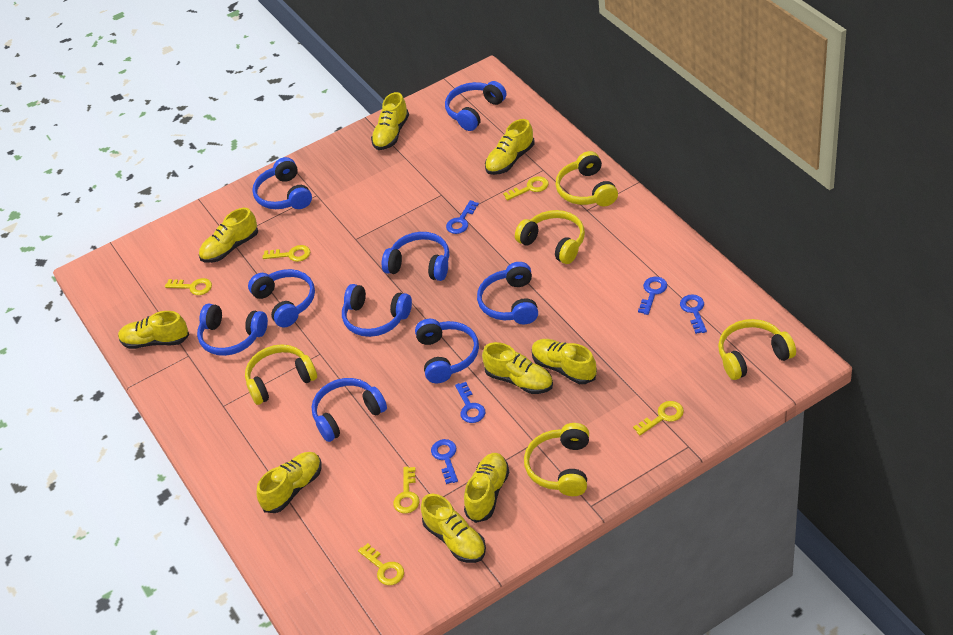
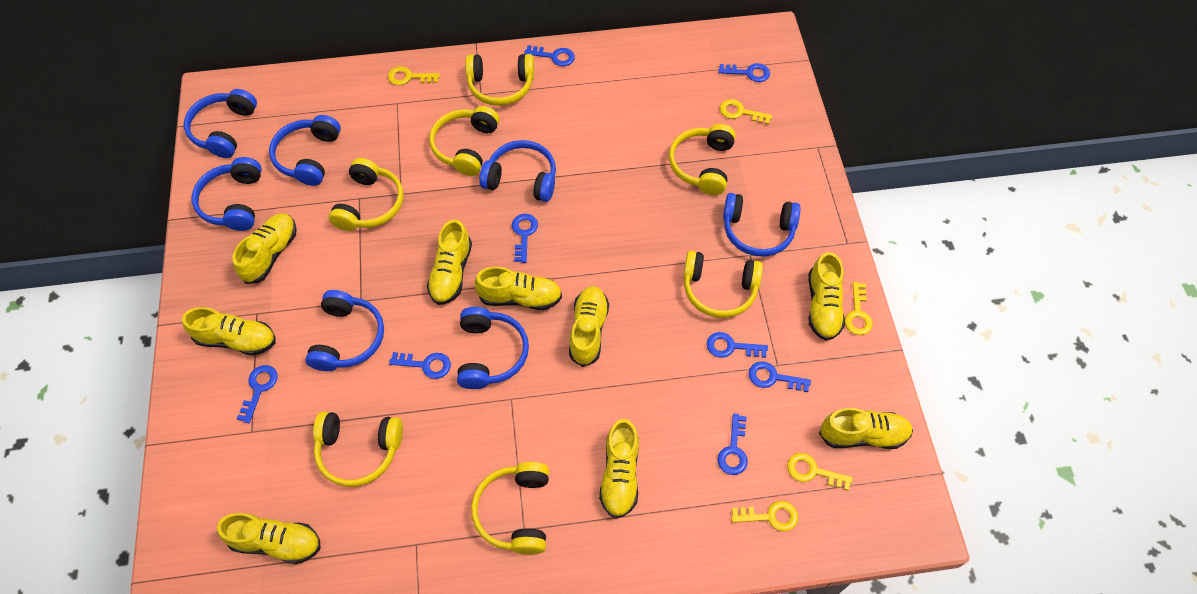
blue headphones: [197,303,268,356] [248,269,315,327] [252,157,312,209] [312,378,387,442] [342,284,412,337] [382,232,449,281] [415,319,479,383] [445,81,507,131] [477,262,538,324] = 9 -> [184,89,257,158] [192,157,262,231] [269,115,341,186] [305,290,384,371] [457,307,529,389] [479,140,556,202] [723,193,801,256] = 7
blue key: [431,439,458,484] [446,200,479,234] [455,382,485,423] [638,277,667,315] [680,294,707,334] = 5 -> [237,365,278,423] [389,352,451,379] [512,214,538,263] [524,45,575,66] [707,332,768,358] [718,63,770,82] [718,413,748,475] [749,361,811,392] = 8
yellow headphones: [245,344,317,405] [515,210,585,264] [524,423,589,496] [556,151,618,206] [718,319,796,380] = 5 -> [313,412,403,487] [329,158,404,231] [429,106,500,176] [465,54,534,106] [471,462,549,555] [669,124,736,195] [683,251,763,318] = 7
yellow key: [165,278,212,295] [263,245,310,262] [358,543,404,585] [393,467,419,513] [503,176,549,201] [633,401,684,435] = 6 -> [388,66,440,85] [720,99,772,125] [731,501,798,532] [787,453,853,491] [845,282,873,335] = 5

